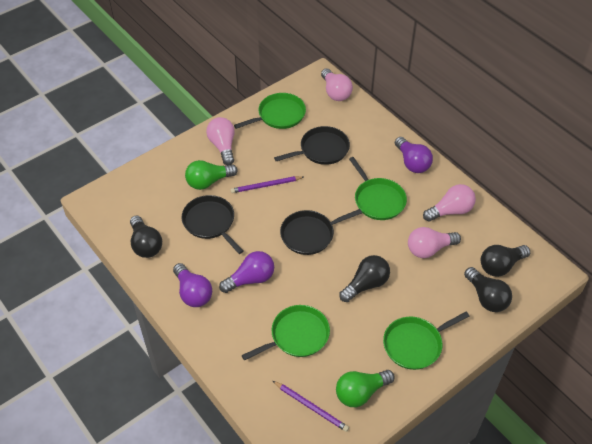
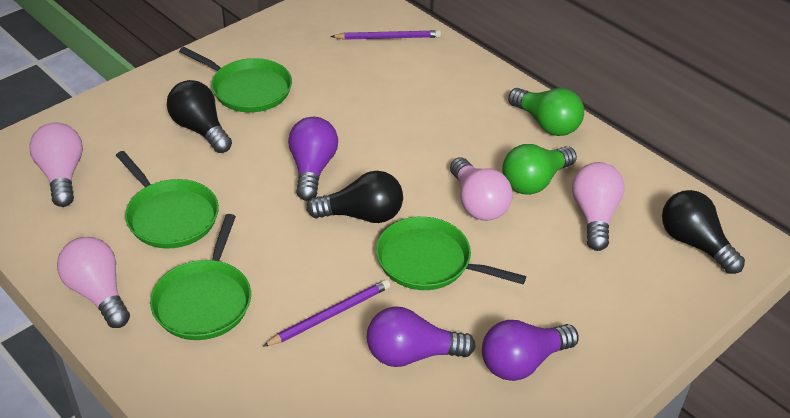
black light bulb: [130,215,162,258] [339,255,390,302] [464,267,512,312] [481,245,530,277] = 4 -> [167,80,232,153] [306,171,403,223] [662,190,745,274] = 3
black pan: [182,195,243,254] [274,126,350,165] [280,209,362,255] = 3 -> none = 0

